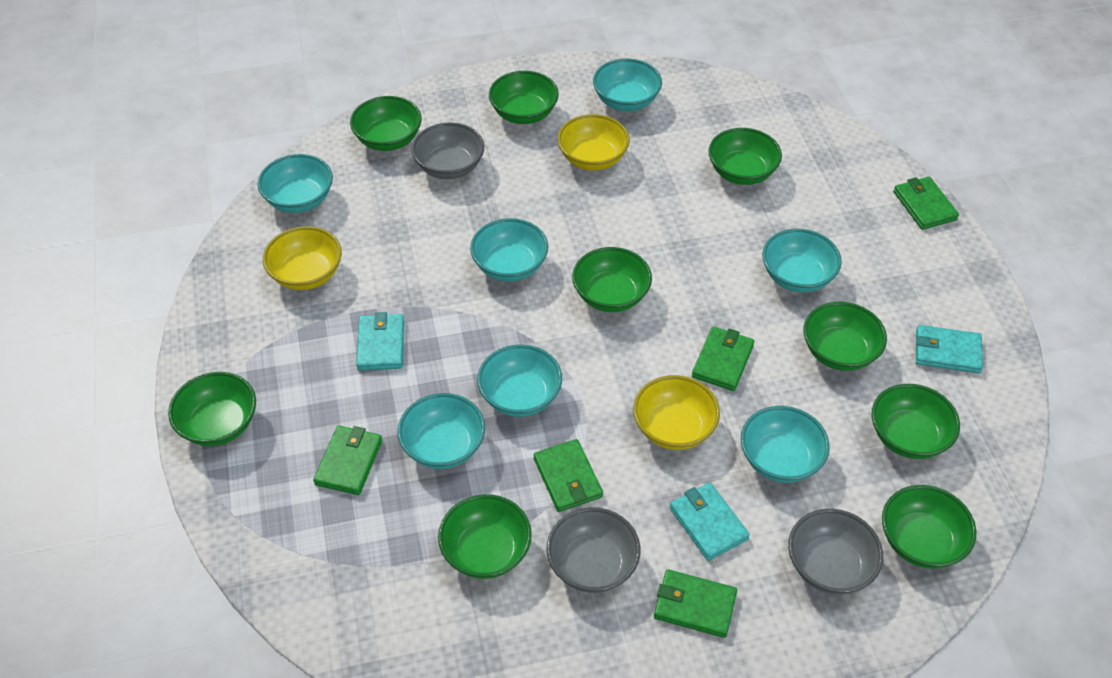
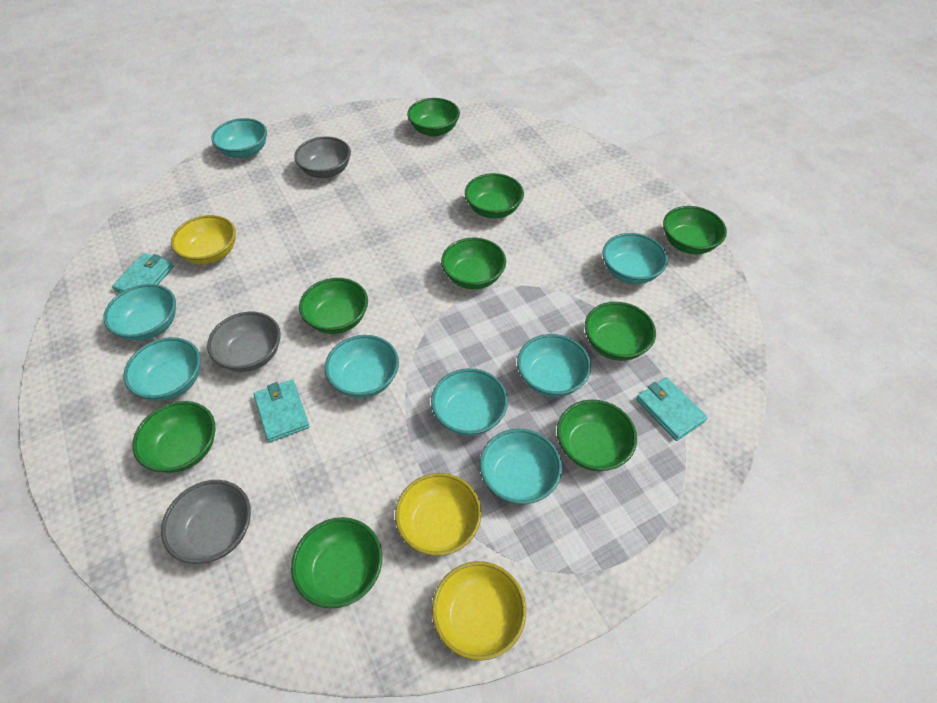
green wallet: [313,426,382,495] [534,439,603,512] [654,569,737,638] [692,327,754,391] [894,177,959,230] = 5 -> none = 0
turquoise bowl: [258,154,333,213] [397,393,485,469] [470,218,548,282] [477,344,562,417] [593,59,662,111] [740,406,830,483] [762,229,842,293] = 7 -> [103,284,176,341] [123,337,201,401] [211,118,267,158] [325,335,399,398] [431,368,508,436] [480,429,562,504] [517,334,591,397] [603,233,668,284] = 8

